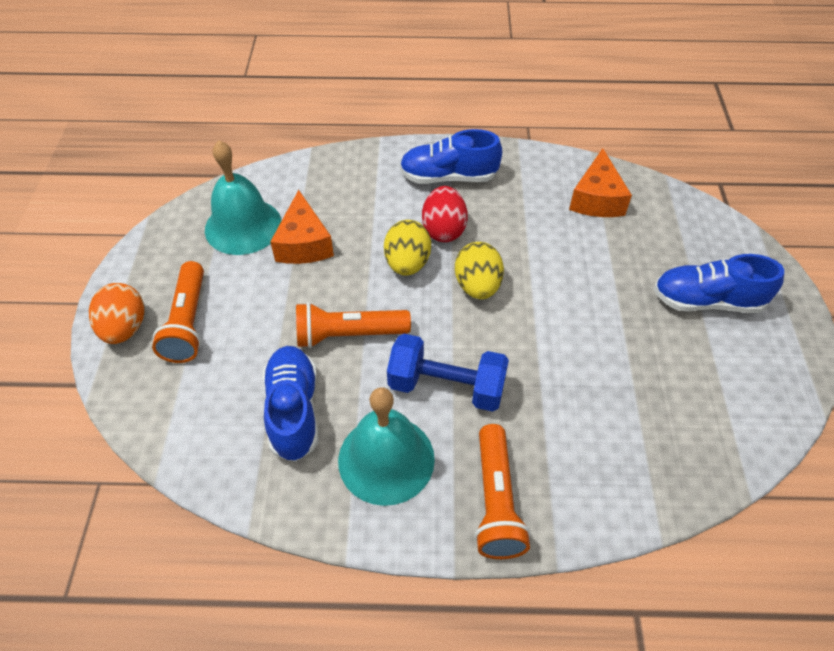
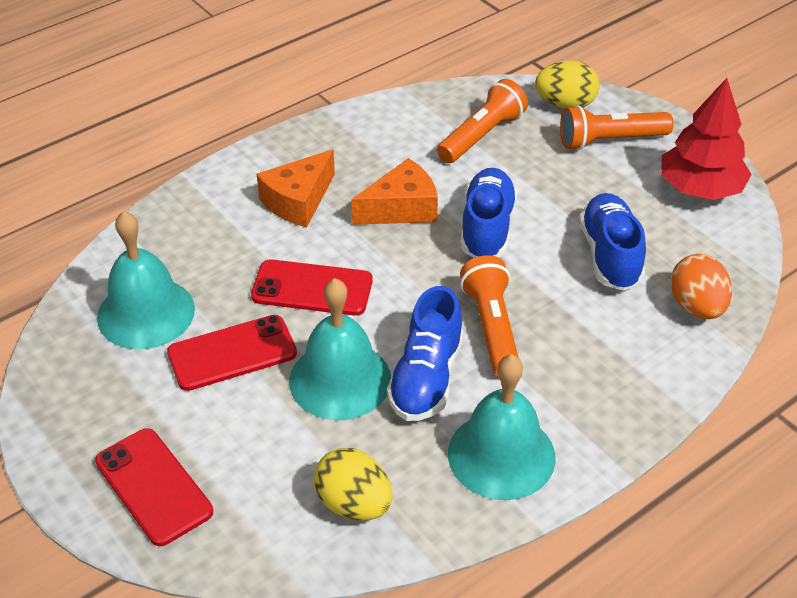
blue dumbbell: [387,334,509,412] = 1 -> none = 0
red egg: [422,186,468,242] = 1 -> none = 0
red phone: none = 0 -> [95,428,213,546] [167,315,297,391] [251,259,373,316] = 3
red tree: none = 0 -> [661,78,752,200] = 1
turquoise bell: [205,141,282,255] [338,387,435,506] = 2 -> [97,211,195,349] [289,278,391,421] [448,355,556,500] = 3

